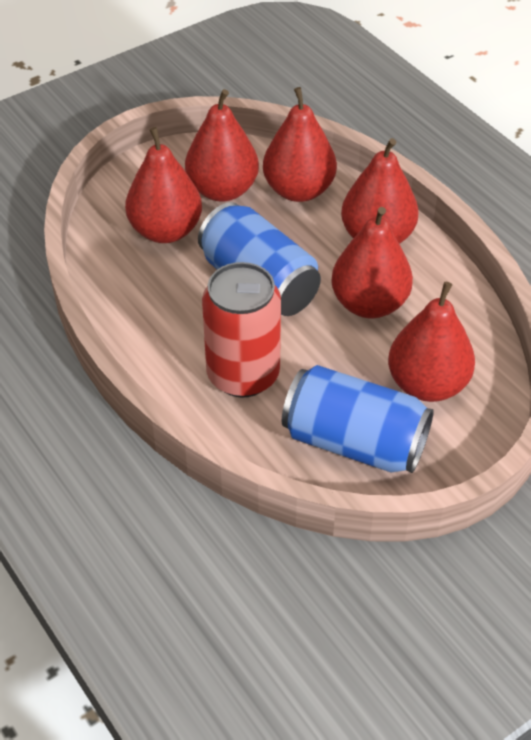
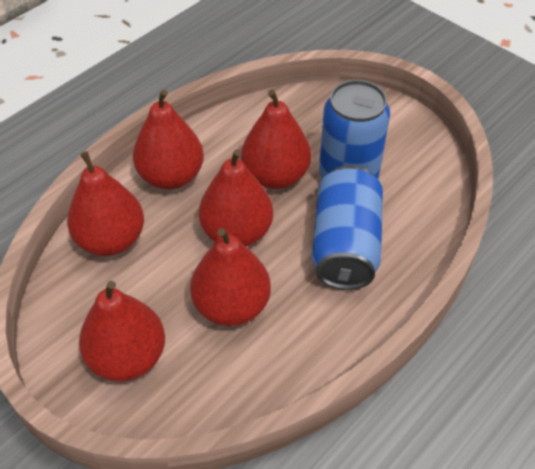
red can: [202,262,281,397] = 1 -> none = 0

